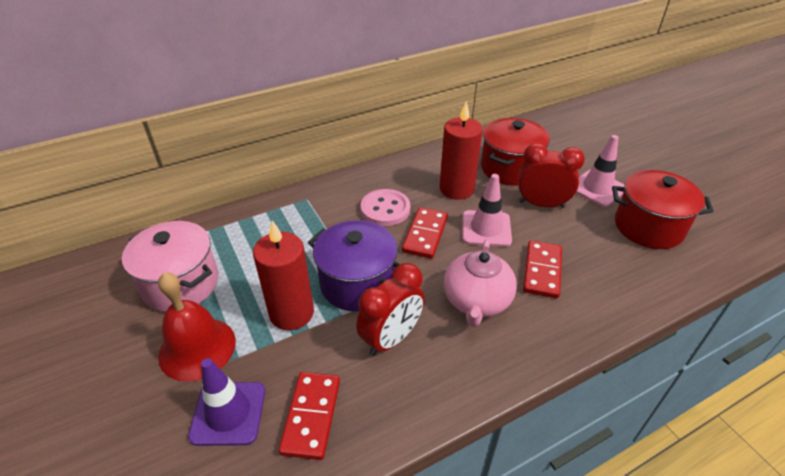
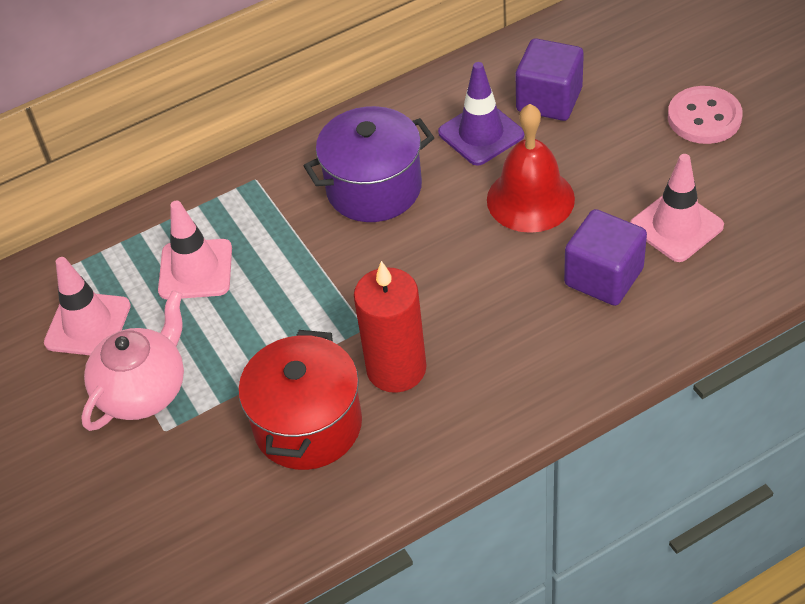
pink pot: [122,221,219,312] = 1 -> none = 0
pink traffic cone: [462,174,512,247] [576,135,625,207] = 2 -> [44,257,131,355] [158,201,232,299] [630,154,724,262] = 3
purple cube: none = 0 -> [516,38,584,121] [564,209,647,306] = 2
red candle: [253,220,314,330] [440,101,483,200] = 2 -> [354,261,427,393] = 1
red clock: [356,263,425,356] [518,143,585,208] = 2 -> none = 0
red domino: [279,372,340,460] [402,207,448,259] [523,240,562,298] = 3 -> none = 0
red pot: [481,118,550,186] [612,170,714,249] = 2 -> [238,330,362,470] = 1

